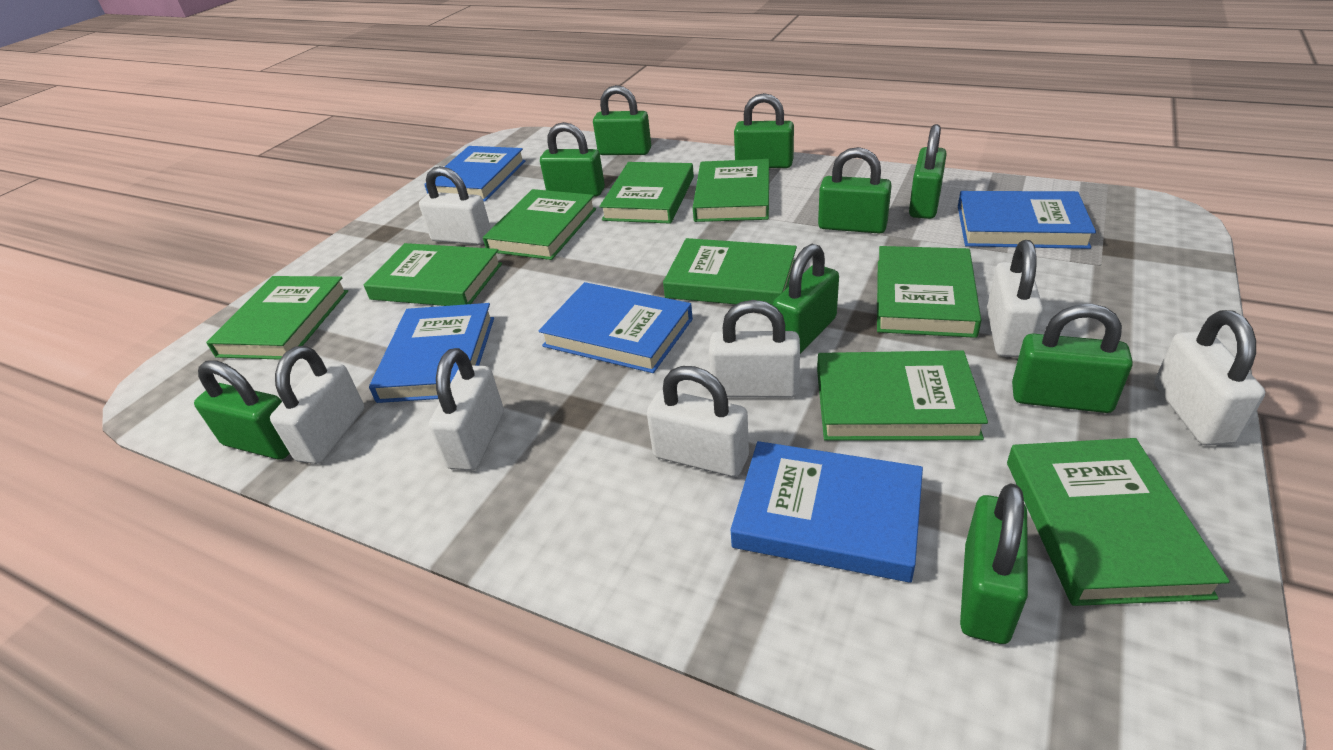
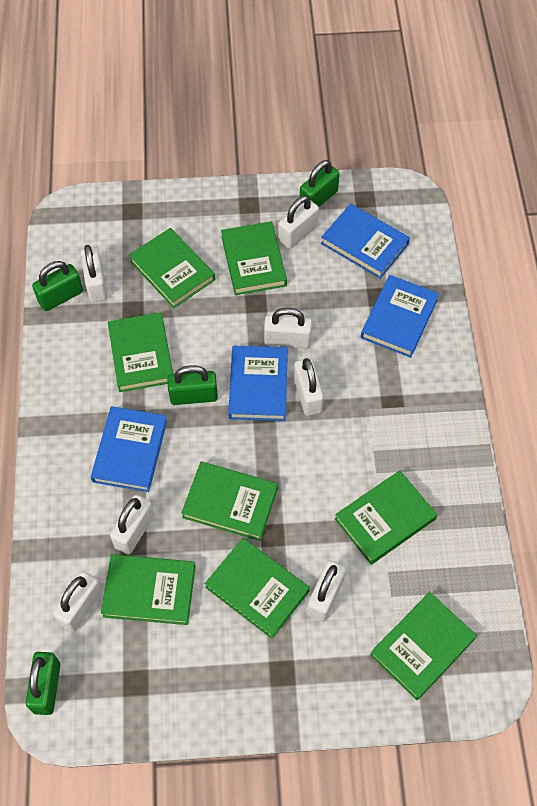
blue book: [369,303,494,403] [424,146,526,202] [539,282,693,373] [730,441,923,582] [958,191,1096,249] = 5 -> [91,406,167,492] [228,346,288,421] [321,204,410,279] [361,275,439,358] = 4
green book: [206,276,348,360] [364,243,502,306] [483,189,596,260] [599,162,694,224] [663,238,797,305] [693,159,769,222] [817,350,988,441] [877,246,981,338] [1007,438,1230,606] = 9 -> [101,554,196,625] [108,312,173,392] [129,228,215,308] [181,461,278,541] [205,538,310,639] [221,222,287,295] [335,470,437,565] [370,592,477,700] = 8
green padlock: [194,361,290,460] [540,122,605,197] [593,85,651,155] [734,93,794,168] [773,244,839,354] [818,147,892,234] [909,124,947,219] [960,483,1028,644] [1012,304,1133,413] = 9 -> [26,652,60,715] [32,261,83,311] [167,365,218,405] [300,160,340,207] = 4

